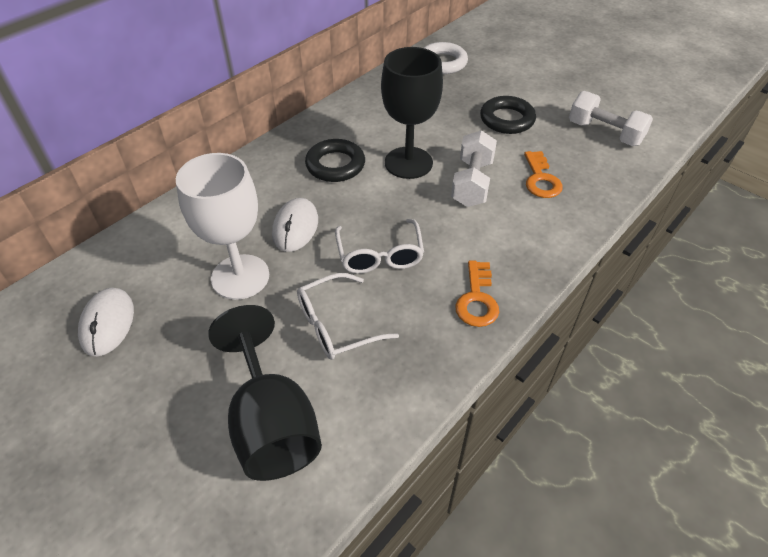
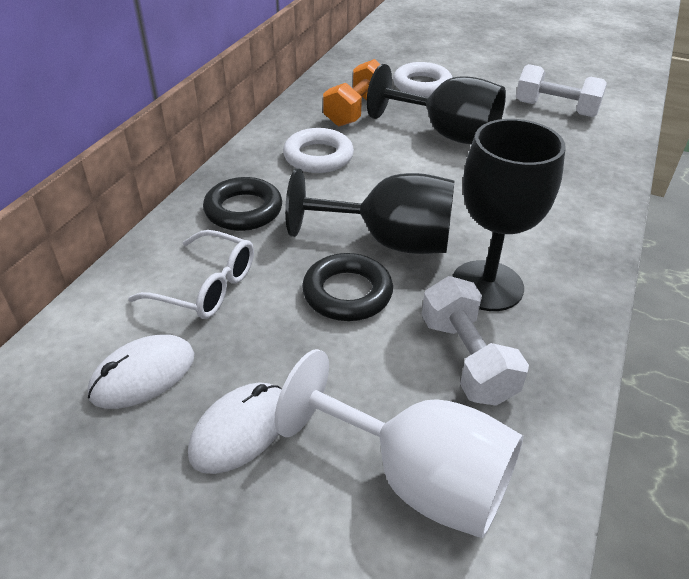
black goblet: [208,305,322,481] [381,47,443,179] = 2 -> [285,168,455,254] [367,64,506,144] [452,119,566,311] = 3
orange dumbbell: none = 0 -> [323,59,381,126] = 1
orange key: [455,260,499,327] [524,151,563,198] = 2 -> none = 0
white glasses: [297,273,399,360] [335,219,424,273] = 2 -> [128,230,254,319] = 1
white ring: [424,42,468,74] = 1 -> [283,128,354,173] [393,62,452,97] = 2

